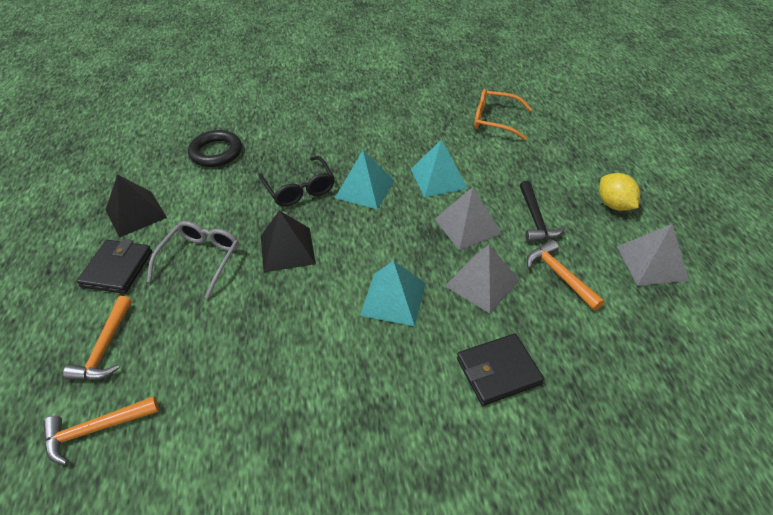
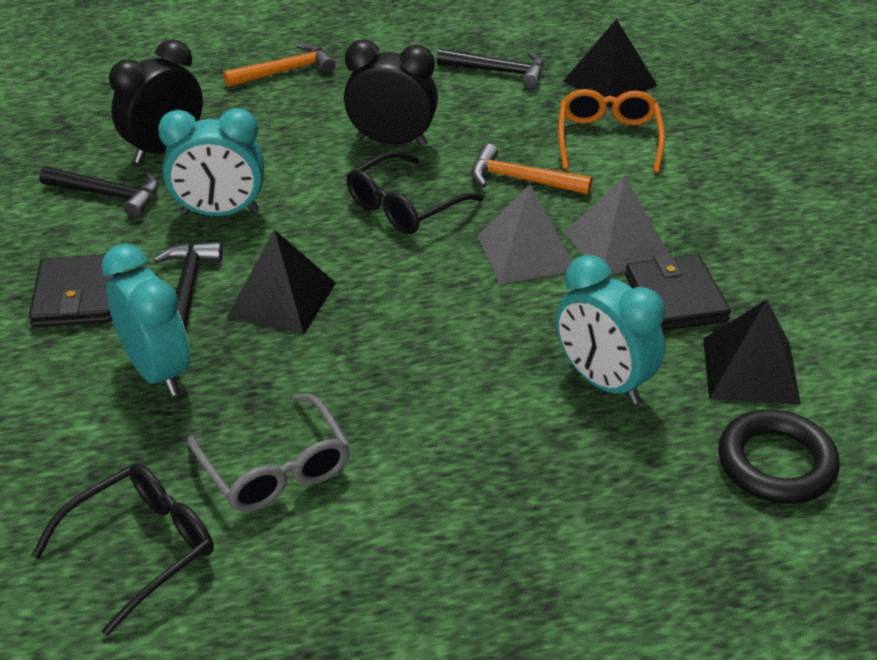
black clock: none = 0 -> [109,39,203,163] [344,40,438,147] = 2
black glasses: [259,156,335,206] = 1 -> [32,463,214,636] [346,151,484,234] = 2
black hammer: [519,181,565,242] = 1 -> [39,166,159,218] [154,242,223,330] [437,48,544,88] = 3
black pyramid: [106,175,167,237] [261,211,316,273] = 2 -> [227,229,336,335] [563,19,657,108] [703,300,801,405] = 3
grey pyramid: [435,187,501,251] [445,244,519,313] [617,224,689,286] = 3 -> [477,184,572,284] [563,176,668,275] = 2
orange hammer: [43,396,159,465] [63,296,132,380] [527,240,605,310] = 3 -> [224,43,336,87] [471,144,592,195] = 2
turquoise clock: none = 0 -> [101,244,190,396] [158,108,264,216] [556,255,665,404] = 3
turquoise pyramid: [335,150,394,210] [360,261,426,326] [411,139,468,198] = 3 -> none = 0
yellow lemon: [599,173,640,211] = 1 -> none = 0

